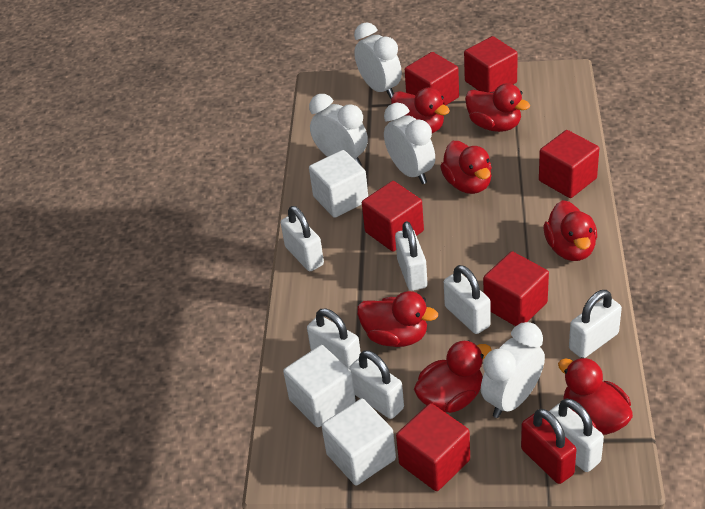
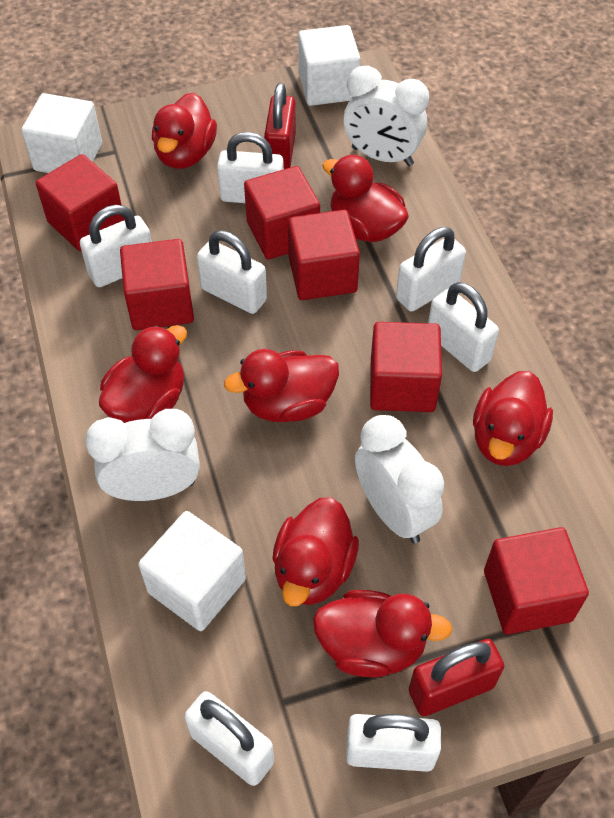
red padlock: [521,409,577,484] = 1 -> [264,83,296,169] [409,639,504,716] = 2
white clock: [309,94,368,165] [354,22,402,99] [384,103,435,184] [481,322,545,418] = 4 -> [85,409,200,501] [344,66,429,166] [355,415,444,544] = 3

